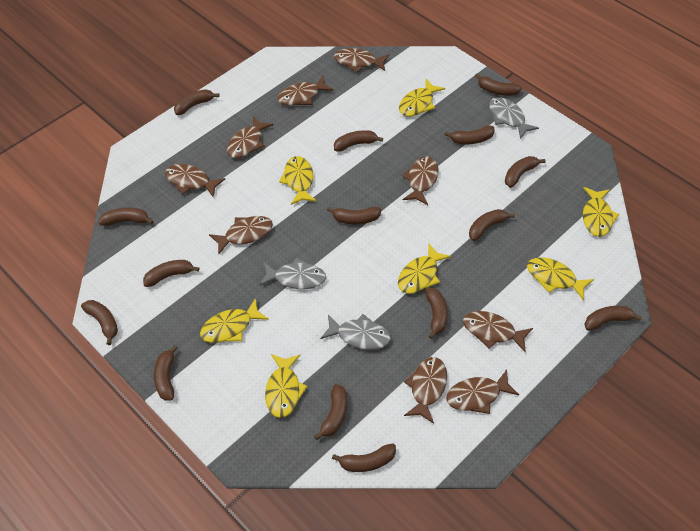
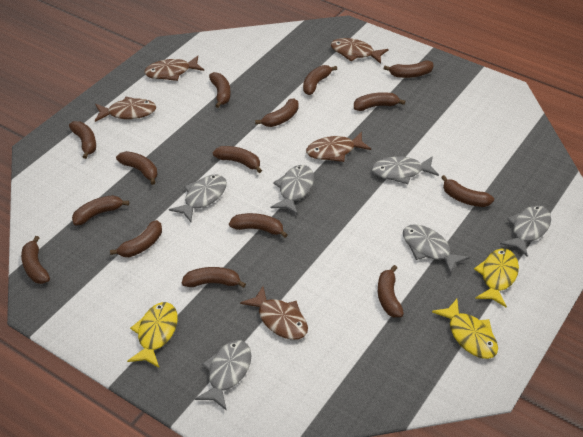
brown fish: [165,164,225,197] [209,216,273,254] [227,116,274,159] [278,76,334,106] [334,48,389,72] [402,156,439,205] [404,357,447,424] [446,370,519,414] [463,311,533,352] = 9 -> [95,97,156,122] [144,56,204,81] [240,286,308,340] [306,132,371,162] [331,38,389,64] = 5
grey fish: [259,257,326,289] [320,314,391,350] [489,97,539,139] = 3 -> [169,175,227,222] [195,340,251,411] [270,165,314,215] [372,156,439,184] [403,224,470,275] [500,205,551,257] = 6
yellow fish: [200,298,269,343] [265,354,308,418] [279,156,317,205] [398,244,451,294] [399,79,445,117] [527,257,594,301] [583,187,619,237] = 7 -> [127,302,178,368] [432,299,498,359] [474,248,519,307] = 3

